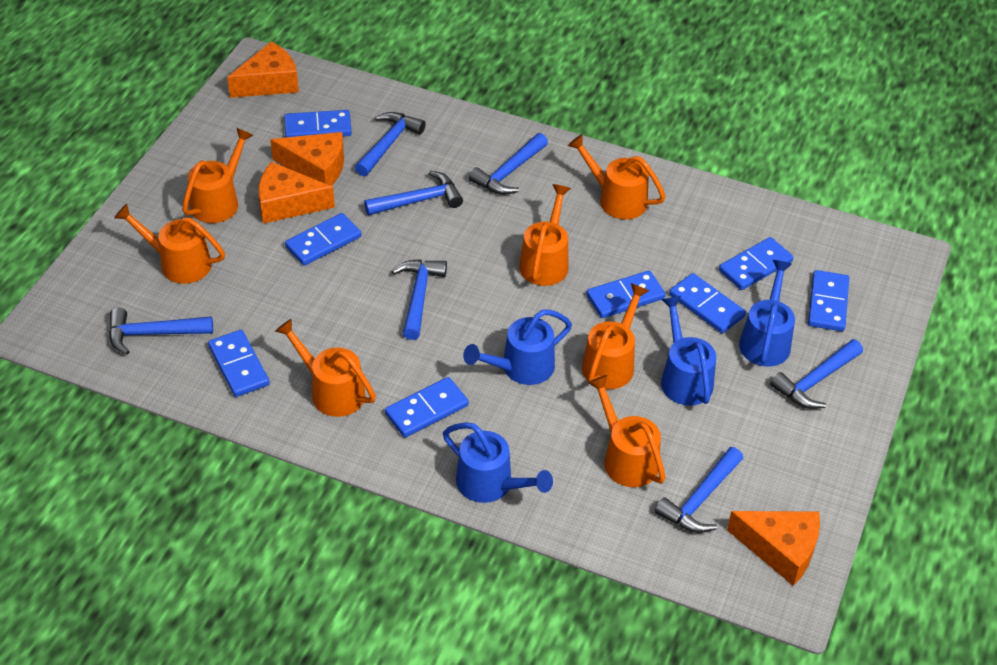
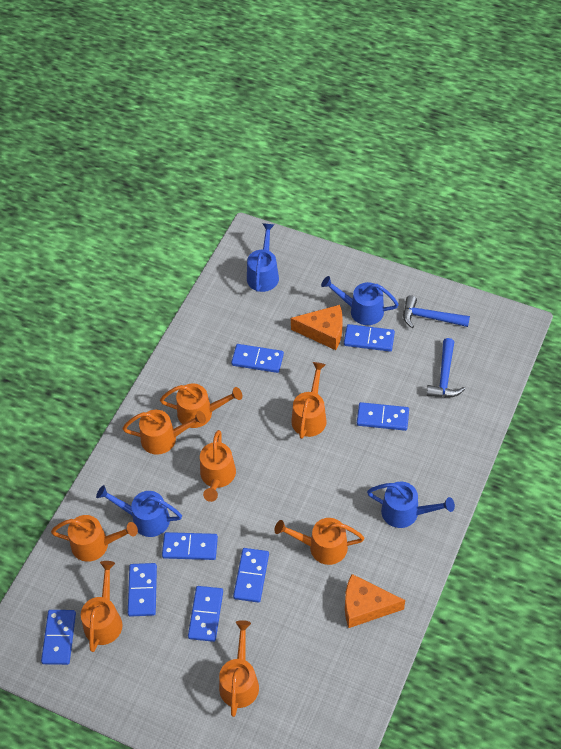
blue hammer: [109,307,213,355] [355,112,426,176] [364,171,463,215] [392,259,447,340] [469,133,548,195] [655,447,743,533] [770,339,863,409] = 7 -> [403,295,470,328] [427,338,465,397] = 2
orange cheese: [227,42,299,98] [259,162,335,224] [270,132,344,186] [727,511,820,586] = 4 -> [291,305,343,350] [345,574,405,628] = 2
orange watering can: [114,204,225,284] [182,128,253,223] [275,319,376,417] [519,184,571,286] [568,134,666,219] [582,283,650,389] [588,375,666,487] = 7 -> [51,515,138,562] [81,561,122,652] [122,410,206,455] [160,383,242,428] [200,430,236,502] [219,620,259,717] [274,518,365,565] [291,362,327,439] = 8

